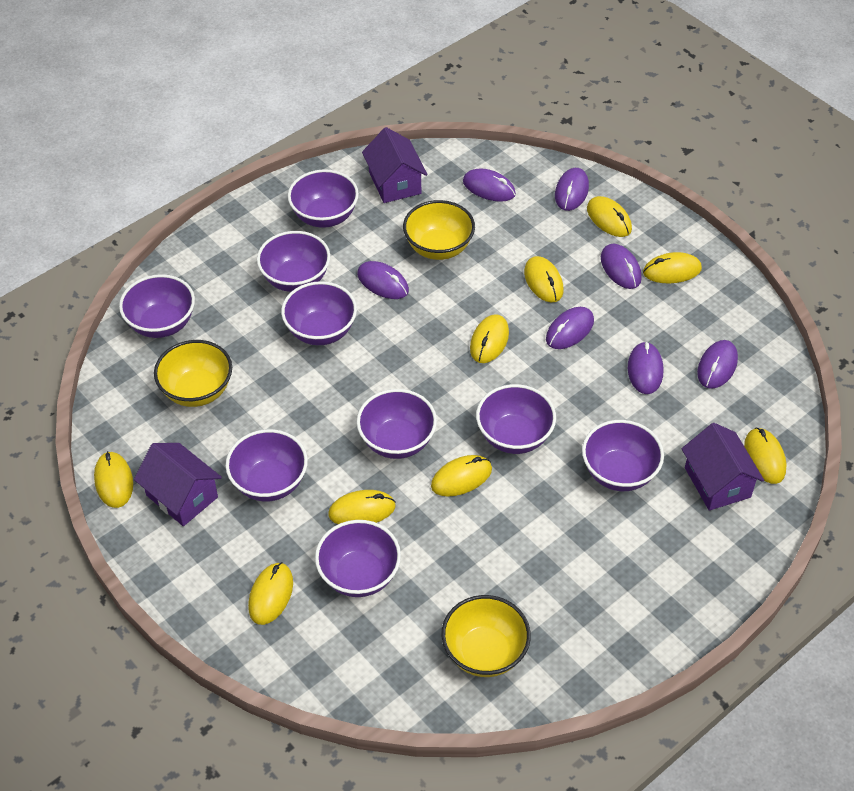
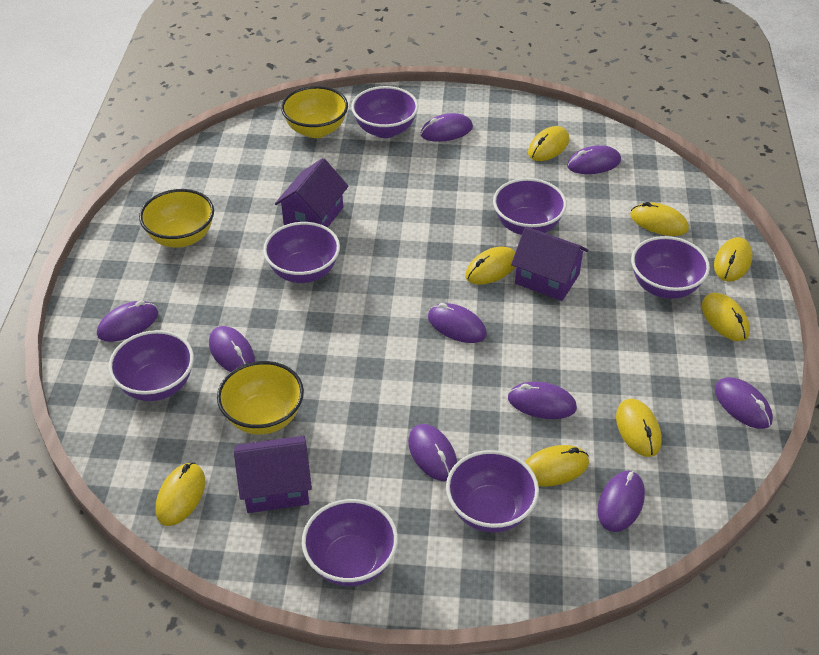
purple bowl: [119,274,195,338] [225,429,308,501] [257,231,330,292] [281,281,357,345] [288,169,359,228] [315,520,401,597] [357,389,437,459] [476,384,556,454] [582,420,664,491] = 9 -> [108,330,194,401] [263,222,340,283] [302,499,398,586] [351,86,418,138] [446,450,539,533] [493,178,567,235] [631,236,710,299] = 7
purple mouse: [357,261,409,299] [463,168,516,202] [546,307,594,349] [555,168,589,211] [601,244,642,289] [628,341,663,394] [697,340,738,389] = 7 -> [97,301,158,342] [209,326,255,372] [408,424,457,481] [420,113,473,142] [428,303,487,343] [508,382,577,419] [567,145,621,174] [598,471,645,532] [715,377,773,429] = 9
yellow mouse: [94,451,133,508] [248,562,293,625] [328,490,396,524] [431,455,492,497] [470,314,509,363] [524,256,563,302] [587,196,632,237] [643,252,702,283] [744,427,787,484] = 9 -> [156,462,205,526] [465,247,515,285] [525,445,589,487] [528,126,569,161] [616,399,662,457] [630,202,689,236] [701,293,750,341] [714,237,752,282] = 8

